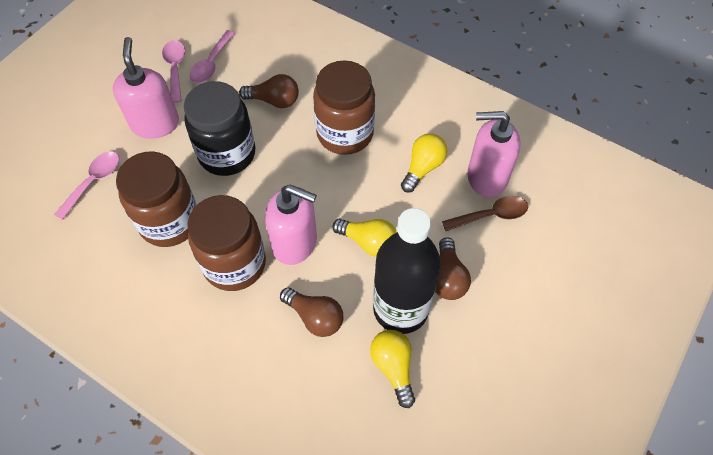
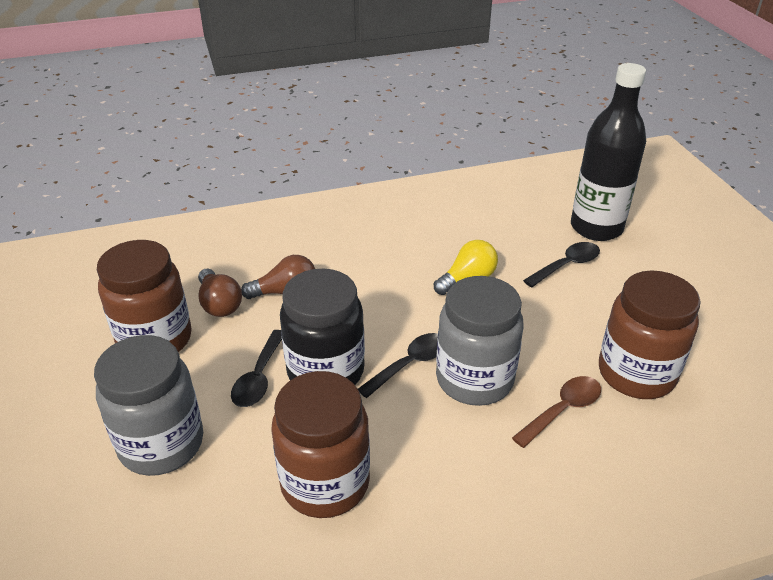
black spoon: none = 0 -> [231,330,282,407] [358,333,438,398] [523,242,600,288] = 3
brown light bulb: [239,74,299,108] [280,287,343,337] [435,237,471,300] = 3 -> [198,269,242,317] [241,255,315,299] = 2
grey jar: none = 0 -> [94,335,203,476] [436,276,524,406] = 2
pink soap dispenser: [113,37,179,139] [265,185,317,265] [467,111,521,197] = 3 -> none = 0
pink spoon: [54,152,119,220] [162,40,185,103] [190,30,235,83] = 3 -> none = 0
yellow light bulb: [332,219,397,257] [370,330,415,408] [401,133,448,193] = 3 -> [434,240,498,295] = 1

